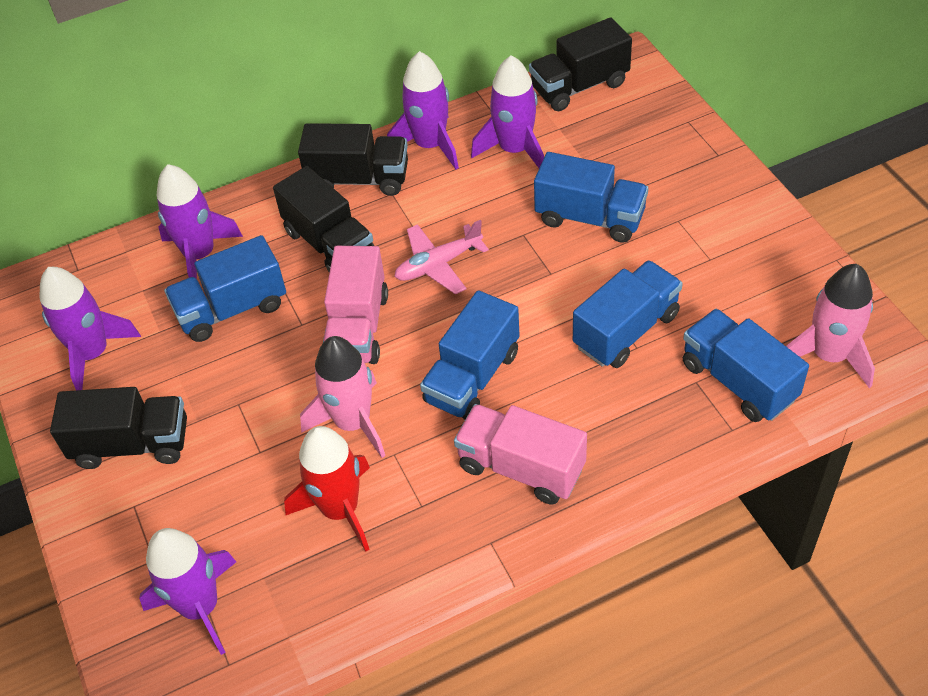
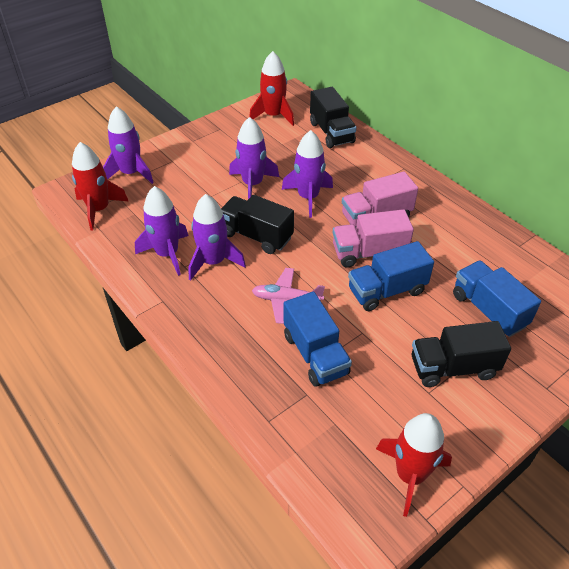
black truck: [50,387,187,469] [273,166,374,273] [298,123,408,196] [529,17,632,111] = 4 -> [221,195,294,254] [310,87,356,148] [412,321,511,387] = 3
blue truck: [164,235,286,342] [420,290,520,420] [534,152,648,243] [573,260,683,368] [683,309,809,422] = 5 -> [284,292,352,387] [348,241,434,311] [453,260,541,337] = 3
pink rocket: [300,336,385,458] [786,264,875,388] = 2 -> none = 0
red rocket: [284,426,370,552] = 1 -> [72,142,128,231] [249,51,294,126] [376,413,452,517] = 3

